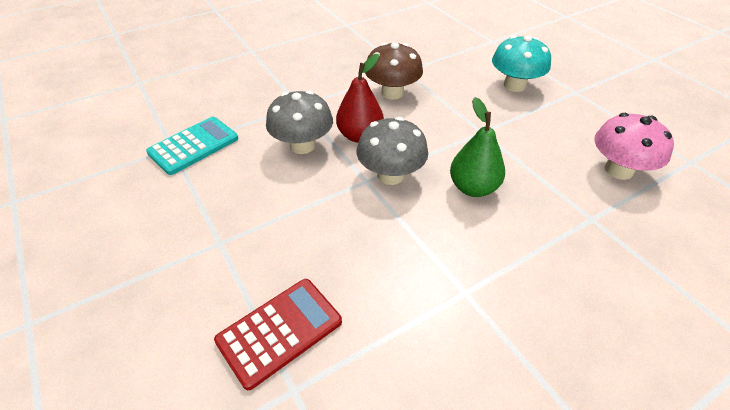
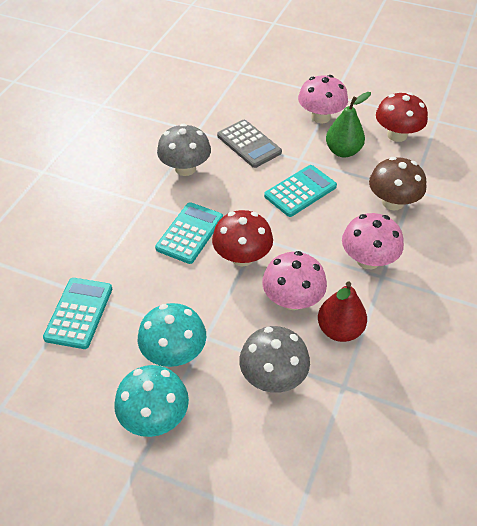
grey calculator: none = 0 -> [217,120,282,168] = 1
pink mushroom: [595,113,674,180] = 1 -> [262,251,327,310] [298,75,348,123] [342,213,404,269] = 3
red calculator: [214,279,342,390] = 1 -> none = 0
red mushroom: none = 0 -> [212,210,273,267] [376,92,428,142] = 2
turquoise calculator: [146,117,238,175] = 1 -> [43,278,112,349] [155,202,223,264] [264,165,337,217] = 3
turquoise mushroom: [492,35,551,92] = 1 -> [114,365,189,437] [138,303,206,367] = 2

